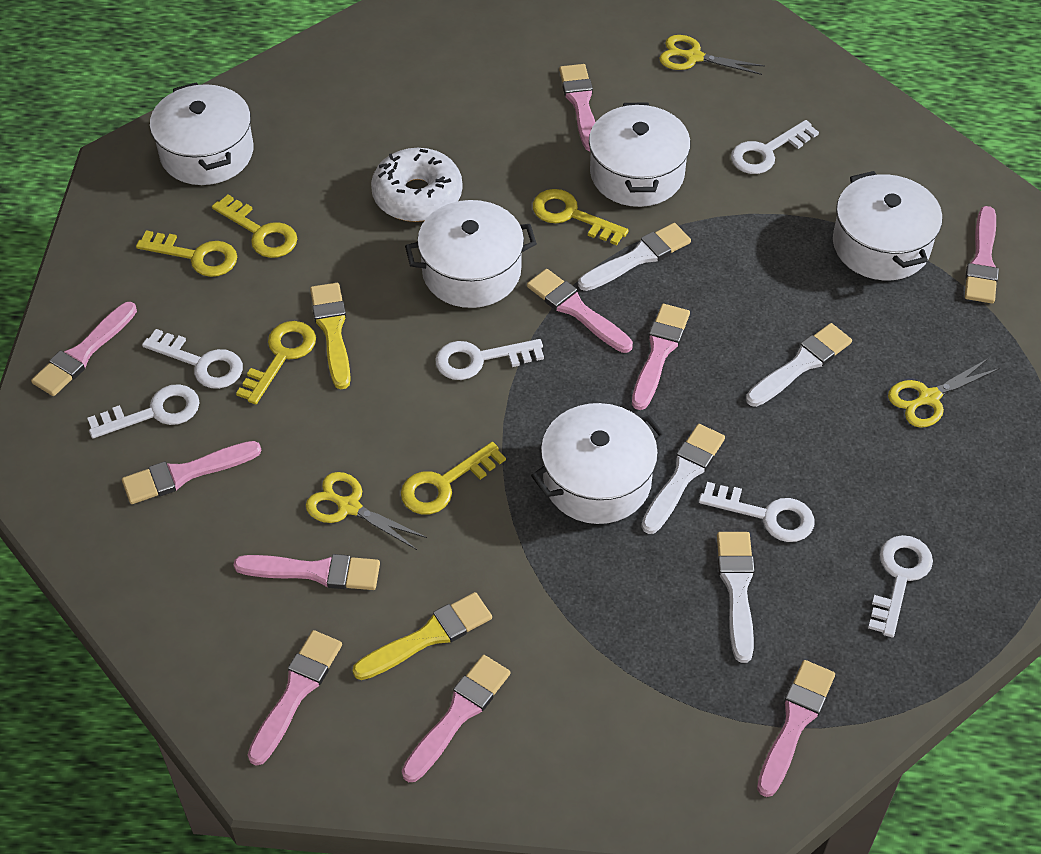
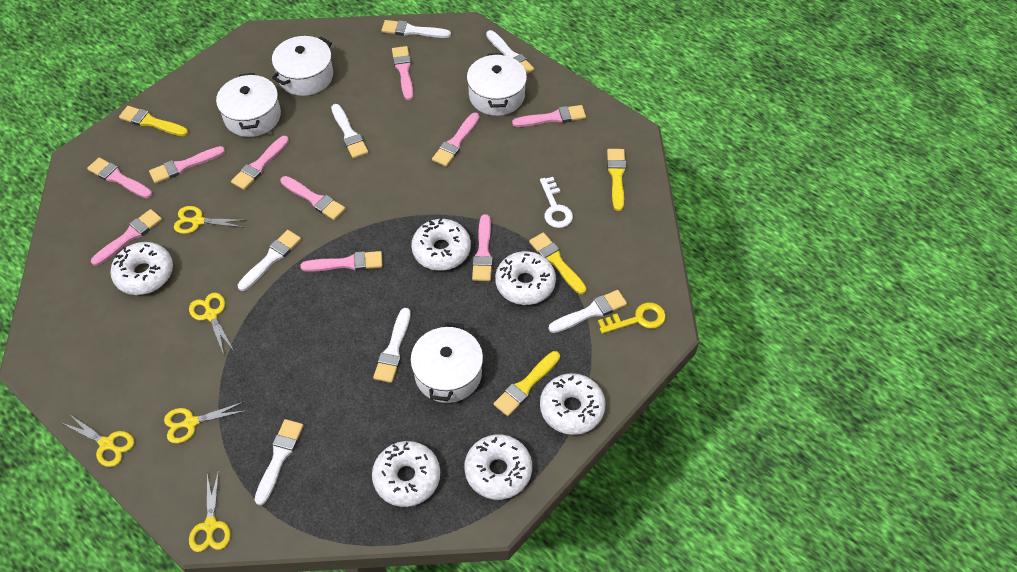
white brush: [578,223,691,291] [641,424,725,534] [717,532,755,663] [746,323,852,407] = 4 -> [238,230,301,291] [255,419,303,506] [331,104,369,158] [373,308,411,383] [381,20,451,38] [486,30,534,74] [549,290,627,333] = 7
white donut: [371,148,462,222] = 1 -> [110,242,173,295] [372,441,440,507] [411,218,471,271] [464,434,532,500] [495,251,556,305] [540,373,606,435] = 6
white key: [87,384,200,438] [142,329,243,389] [435,339,544,380] [699,482,814,542] [731,120,819,174] [868,535,933,637] = 6 -> [540,177,573,228] = 1
white pot: [150,82,253,185] [405,200,537,308] [531,403,666,524] [589,102,691,207] [833,171,942,280] = 5 -> [216,73,281,137] [272,36,333,96] [410,322,483,403] [467,53,527,116] = 4
yellow brush: [310,283,351,389] [353,592,492,680] = 2 -> [119,106,188,136] [493,351,560,416] [529,233,586,294] [607,149,626,211] = 4
yellow key: [136,230,237,277] [212,195,297,258] [236,321,316,404] [401,442,506,514] [533,189,629,245] = 5 -> [598,302,666,334] = 1
yellow scissors: [306,472,427,550] [659,35,765,75] [888,358,1000,428] = 3 -> [62,414,134,467] [164,402,244,443] [174,206,245,234] [189,293,234,354] [189,470,231,552] = 5

